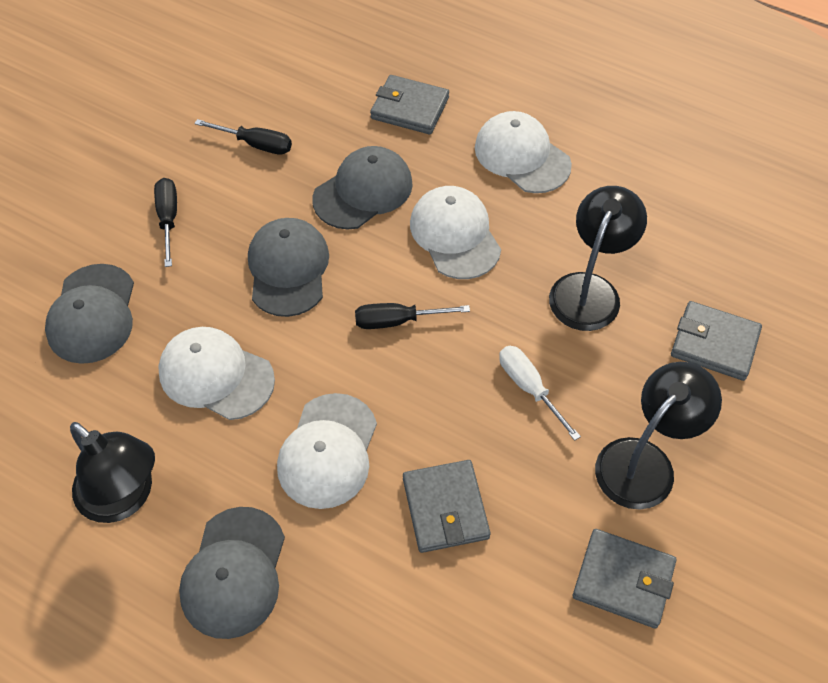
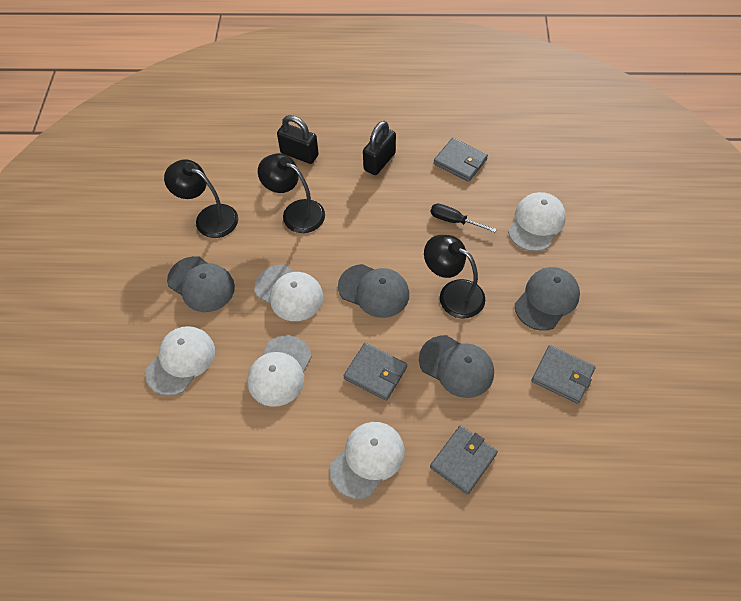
black padlock: none = 0 -> [277,115,319,164] [363,121,396,175] = 2
black screwdriver: [154,178,177,267] [194,119,292,155] [355,303,470,329] = 3 -> [430,204,497,232] = 1
white cap: [158,327,275,420] [277,393,377,509] [410,186,501,279] [475,111,572,193] = 4 -> [145,326,215,396] [247,335,312,407] [255,265,323,321] [330,422,405,499] [508,192,566,251] = 5
white screwdriver: [499,346,581,441] = 1 -> none = 0

